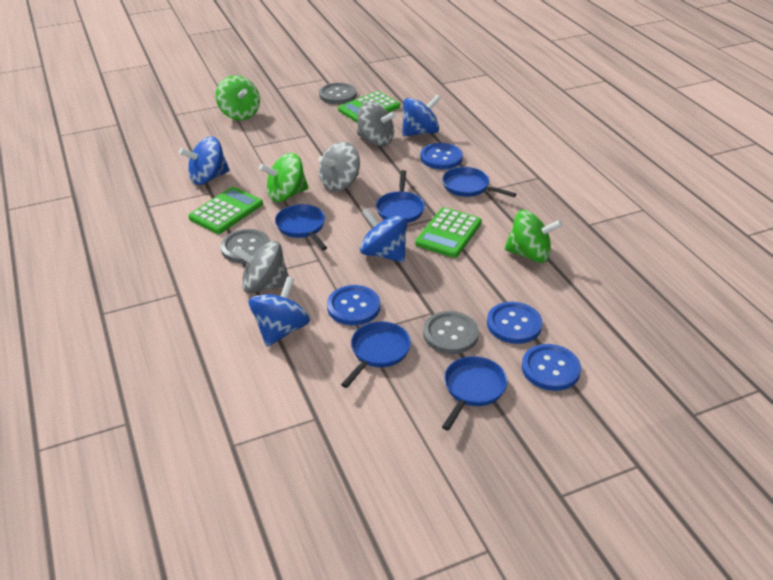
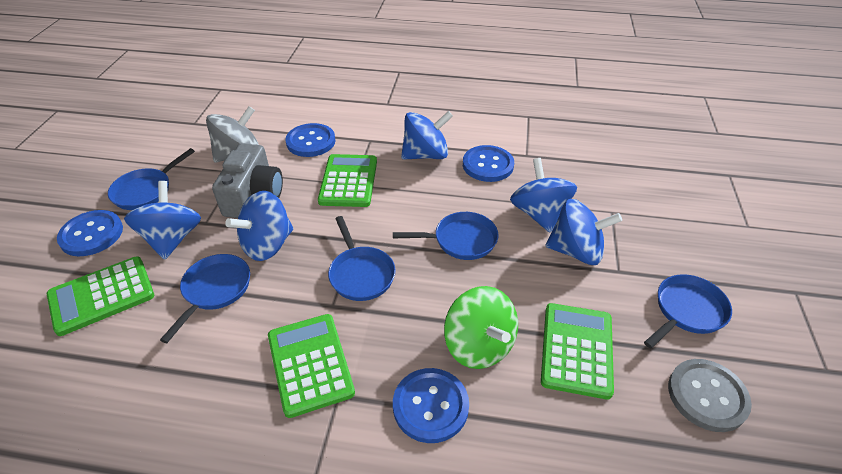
blue spinning top: [179,136,230,185] [249,277,310,347] [360,209,407,262] [402,95,441,137] = 4 -> [124,181,201,260] [225,191,294,261] [401,111,453,160] [510,158,577,232] [546,199,622,265] = 5
green calculator: [188,187,263,234] [338,91,400,123] [415,207,482,258] = 3 -> [47,256,154,336] [268,314,355,418] [318,154,377,207] [541,303,614,400] = 4
green spinning top: [216,75,260,120] [259,153,309,202] [504,210,562,263] = 3 -> [444,286,518,369] = 1
grey button: [221,229,270,264] [319,83,357,104] [423,311,479,354] = 3 -> [668,359,752,432] = 1
grey camera: none = 0 -> [212,143,283,218] = 1
grey spinning top: [232,241,289,293] [318,142,360,192] [357,101,396,147] = 3 -> [206,106,259,163] = 1

